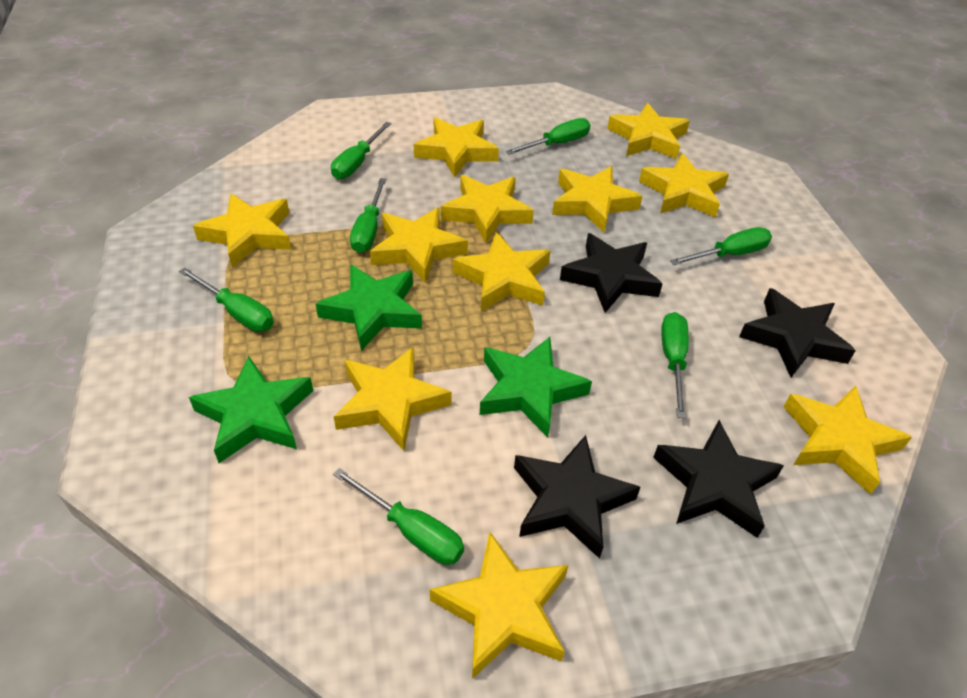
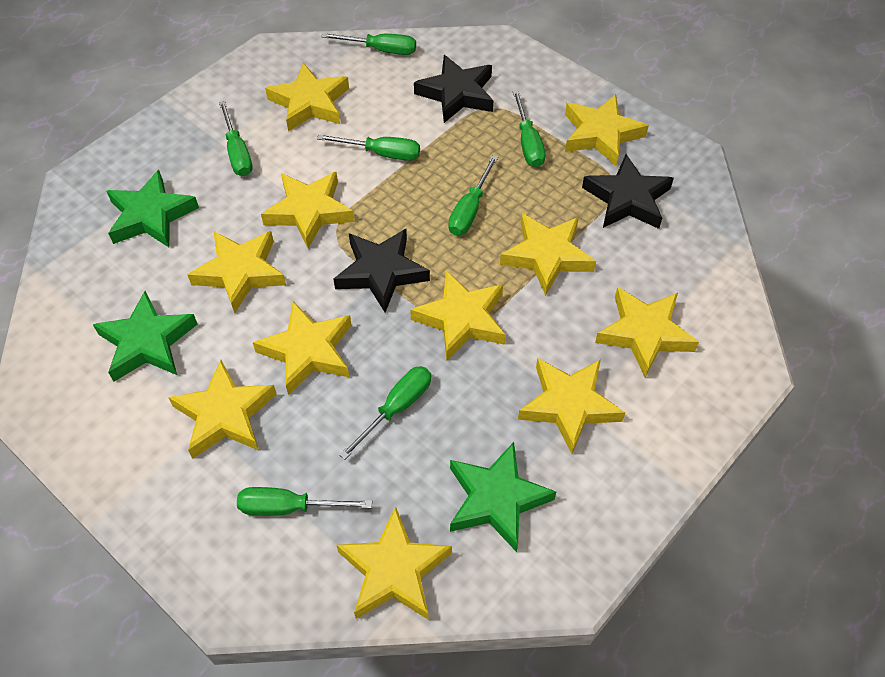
black star: [514,435,641,559] [560,233,663,313] [653,420,784,538] [739,288,856,377] = 4 -> [333,229,430,313] [414,55,494,123] [582,154,674,229] = 3

